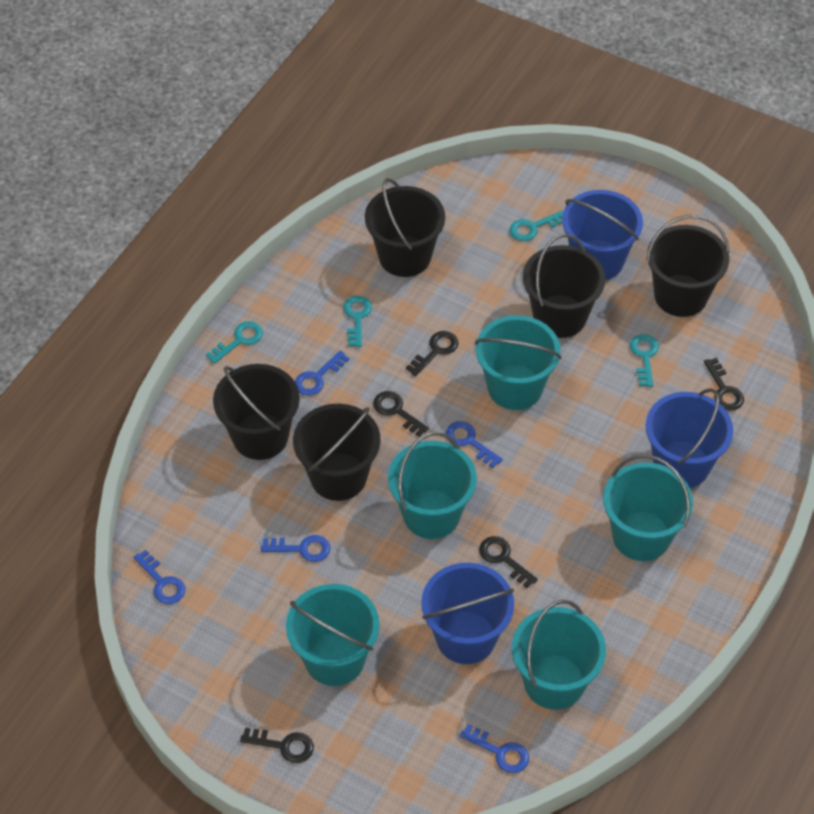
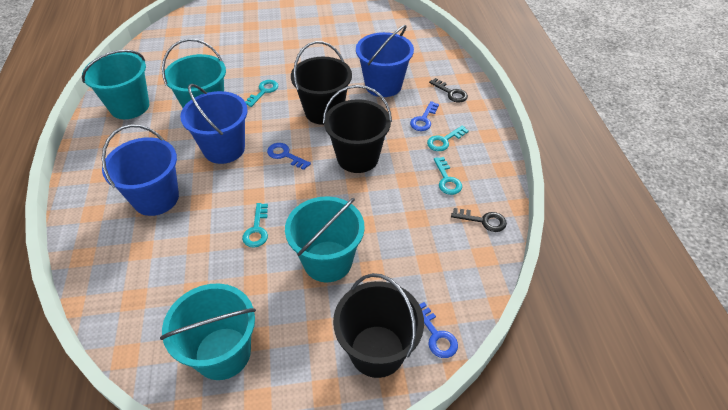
black bucket: [213,364,300,460] [293,404,381,501] [365,178,445,277] [523,234,605,338] [646,215,730,317] = 5 -> [291,41,352,125] [323,85,392,173] [333,273,424,378] = 3
black key: [240,728,314,763] [373,391,429,437] [406,331,458,376] [479,536,538,588] [704,358,744,411] = 5 -> [429,78,468,102] [451,208,507,232] = 2
blue key: [134,550,185,604] [261,535,331,562] [295,351,349,396] [446,421,503,468] [460,724,529,773] = 5 -> [267,143,311,170] [410,101,439,131] [419,302,458,358] = 3
turquoise bucket: [286,584,380,686] [388,432,477,539] [475,315,562,410] [512,599,606,710] [603,454,693,561] = 5 -> [82,50,149,119] [160,283,256,380] [162,39,226,108] [285,196,365,282] = 4

